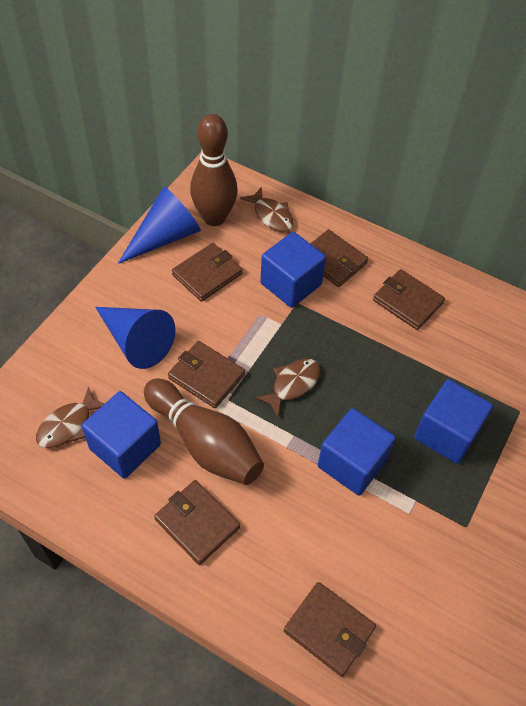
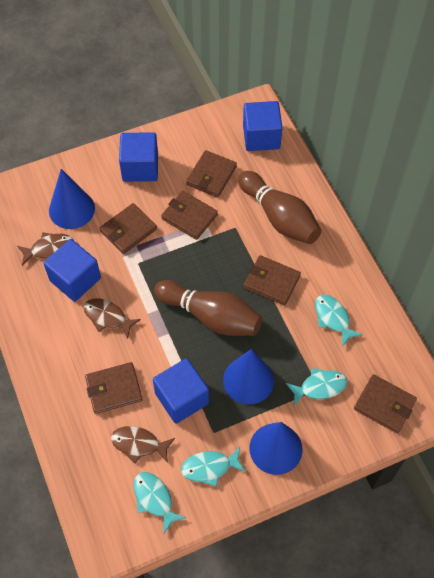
blue cone: [95,307,176,369] [118,187,201,264] = 2 -> [49,169,95,229] [223,349,274,405] [249,422,303,475] = 3
turquoise fish: none = 0 -> [134,472,186,533] [181,447,246,487] [286,368,348,406] [315,295,363,347] = 4

